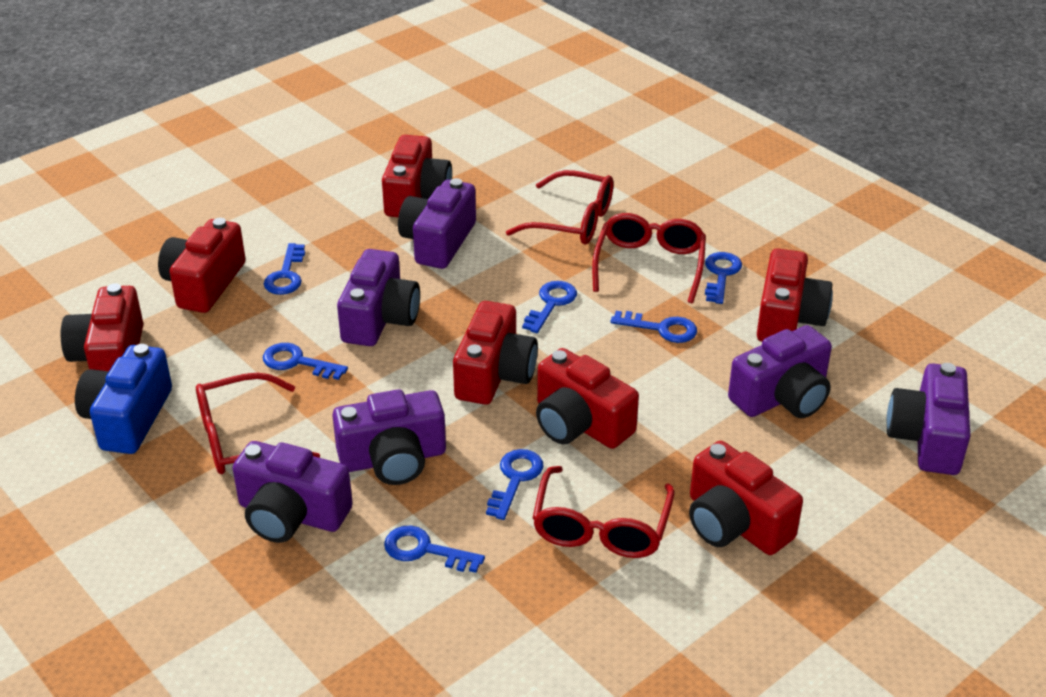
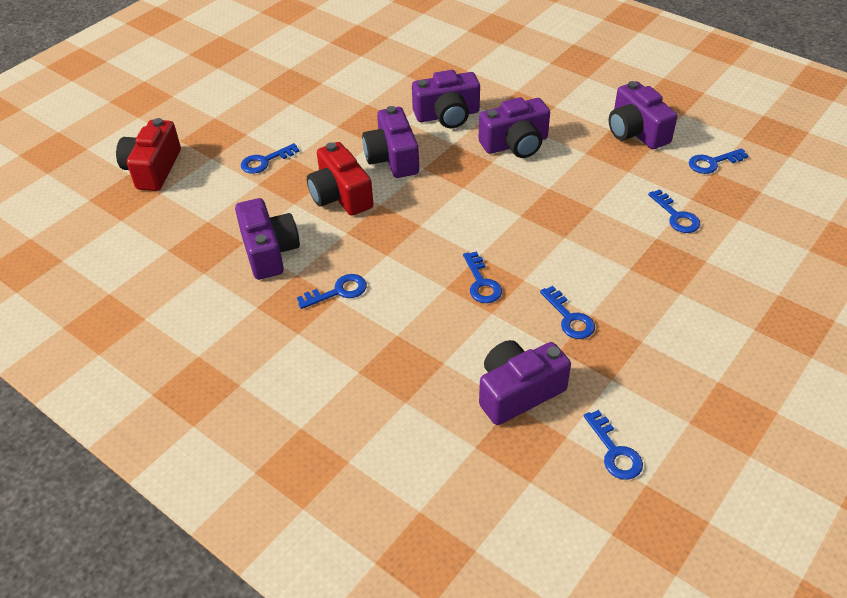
blue camera: [75,344,172,454] = 1 -> none = 0
red camera: [61,283,144,371] [158,218,246,313] [382,135,452,217] [453,301,538,405] [536,348,639,449] [689,441,803,555] [757,248,833,342] = 7 -> [116,118,181,191] [307,142,373,216] = 2
red glasses: [196,372,320,474] [506,170,614,245] [533,466,675,558] [592,213,706,303] = 4 -> none = 0

